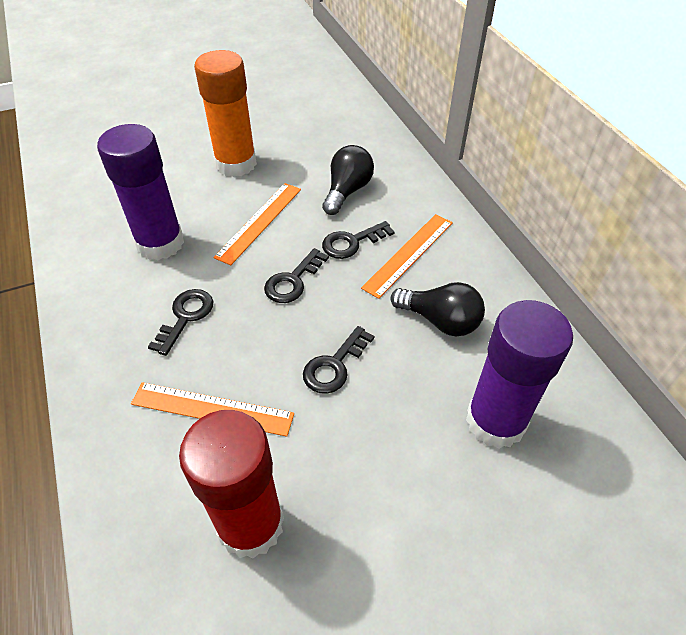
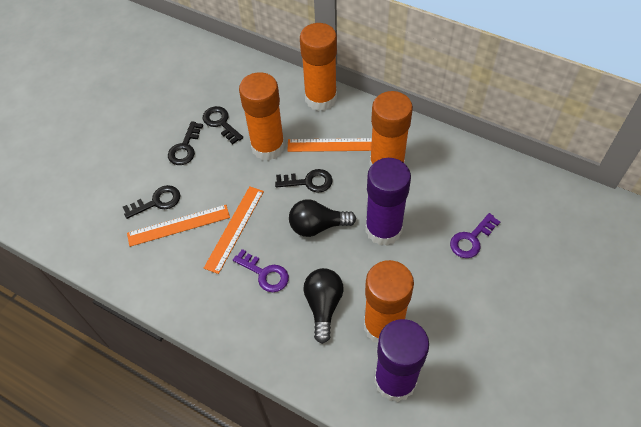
orange glue stick: [194,50,257,177] = 1 -> [239,72,285,160] [300,23,337,111] [364,260,414,343] [370,91,413,167] = 4
purple key: none = 0 -> [233,249,289,292] [450,213,500,258] = 2
red glue stick: [179,410,284,558] = 1 -> none = 0

